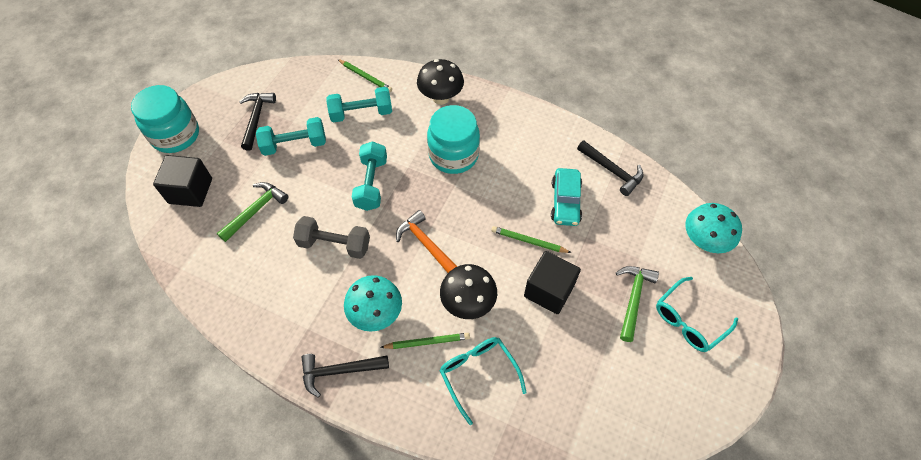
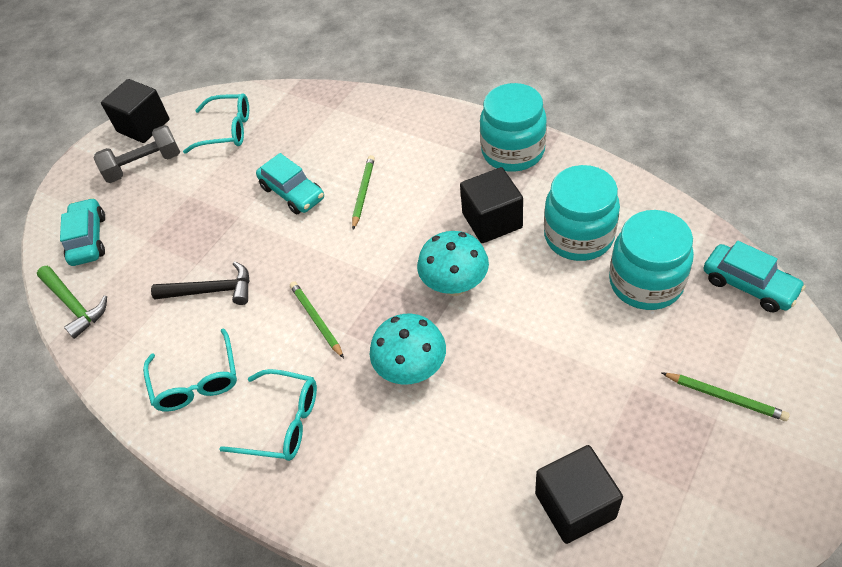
black cube: [153,155,212,207] [524,251,581,314] = 2 -> [101,79,169,143] [460,167,523,243] [535,445,623,544] = 3
black hammer: [239,93,276,151] [302,354,389,398] [577,140,644,196] = 3 -> [151,261,249,305] = 1
black mushroom: [417,59,464,105] [440,264,497,319] = 2 -> none = 0
green hammer: [217,182,289,242] [616,266,659,342] = 2 -> [37,266,107,339] = 1
orange hammer: [396,210,458,273] = 1 -> none = 0
turquoise car: [551,168,582,226] = 1 -> [60,198,105,266] [256,153,324,214] [704,241,806,313] = 3
turquoise dumbbell: [256,117,326,156] [326,87,392,122] [352,141,387,211] = 3 -> none = 0
turquoise glasses: [439,337,527,425] [656,277,738,352] = 2 -> [143,328,237,412] [183,94,249,154] [219,369,317,461] = 3
turquoise jar: [131,85,199,153] [427,105,480,174] = 2 -> [480,83,547,172] [544,165,620,261] [609,210,694,310] = 3

